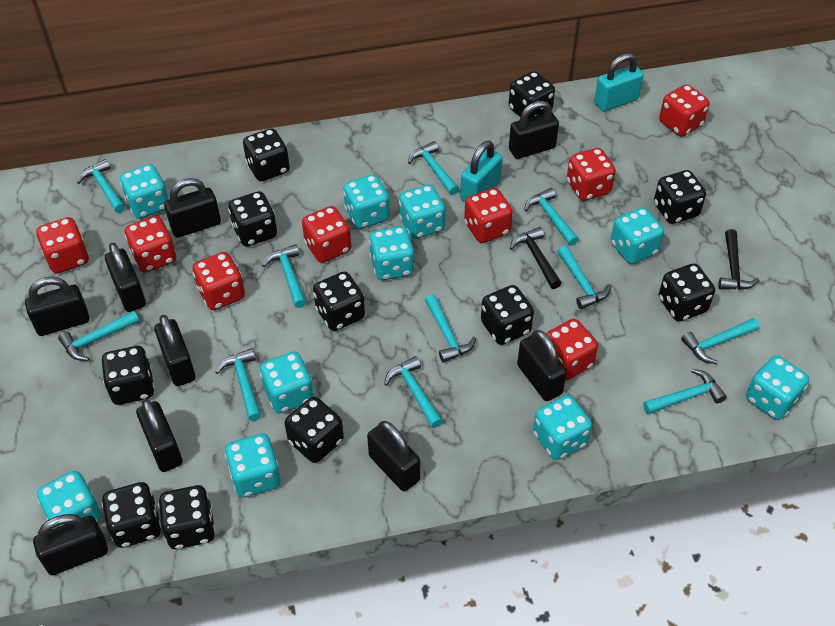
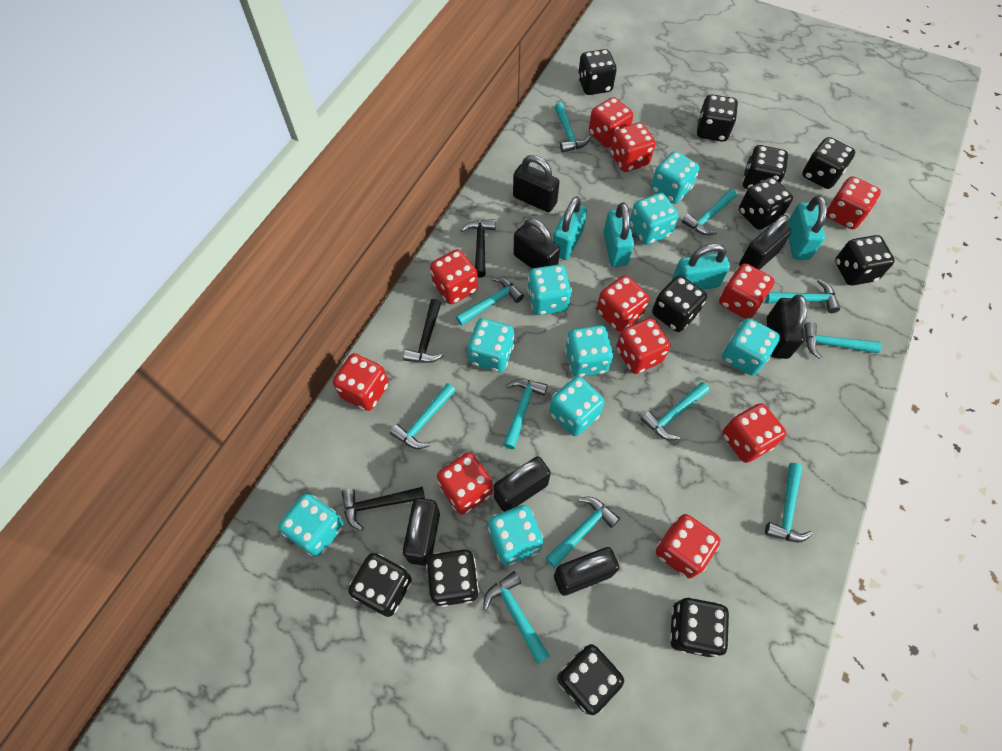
black hammer: [510,227,562,289] [718,229,759,290] = 2 -> [342,487,425,531] [403,299,444,363] [461,219,495,277] = 3
black padlock: [25,277,89,336] [33,514,108,575] [105,243,146,312] [136,399,182,472] [154,315,196,386] [164,178,221,238] [367,421,420,491] [509,101,559,159] [517,330,567,401] = 9 -> [403,498,440,566] [494,456,551,512] [513,155,559,212] [513,218,560,269] [554,547,619,596] [739,215,792,270] [767,295,807,359] = 7
red dice: [36,217,89,274] [125,216,176,273] [192,252,245,310] [302,206,351,263] [464,188,513,243] [546,319,598,381] [567,148,616,201] [659,84,709,137] = 8 -> [333,353,389,411] [430,249,478,304] [437,452,493,514] [589,97,633,148] [597,275,649,332] [611,122,655,172] [616,318,670,374] [656,514,720,578] [719,263,775,319] [722,403,786,463] [826,176,881,229] = 11
turquoise dice: [37,471,102,529] [120,164,169,219] [225,434,281,497] [260,352,314,413] [343,174,390,229] [369,226,415,280] [399,184,445,239] [533,395,592,460] [611,208,664,264] [746,355,809,420] = 10 -> [278,494,344,557] [468,318,515,372] [488,505,543,565] [527,264,572,315] [549,376,604,436] [565,325,613,377] [630,193,679,245] [651,151,700,204] [722,318,780,376] = 9
turquoise padlock: [460,141,503,202] [594,53,644,112] = 2 -> [553,196,587,260] [603,202,634,267] [672,243,730,290] [787,196,827,260] = 4

